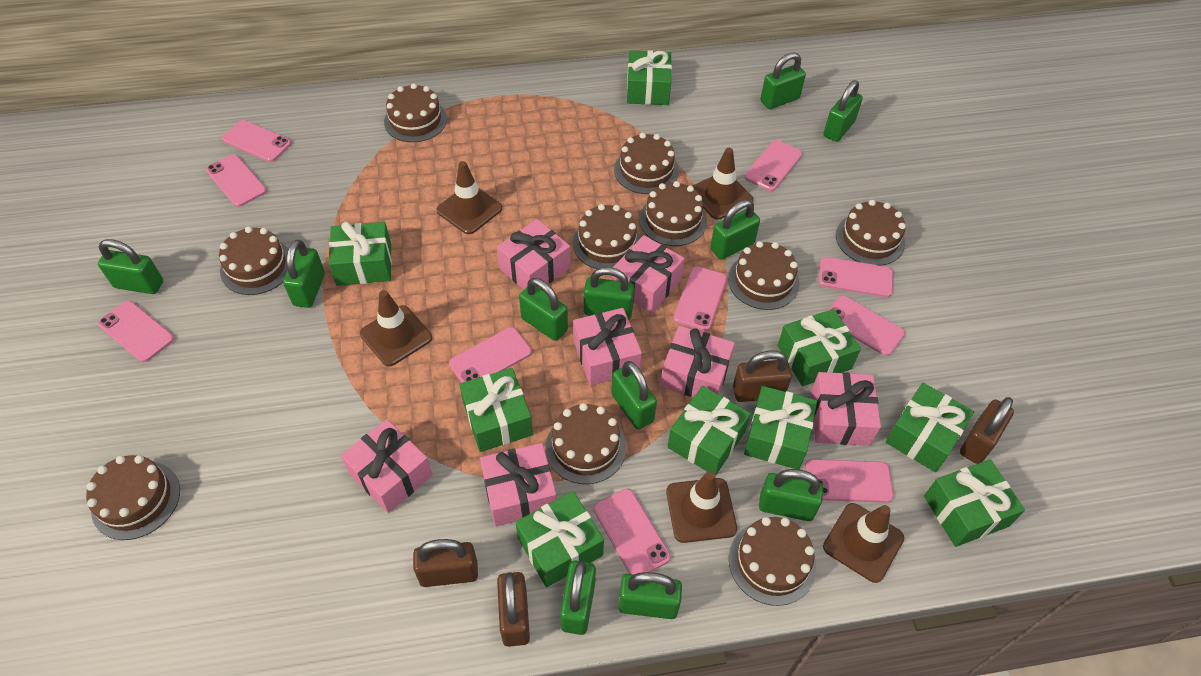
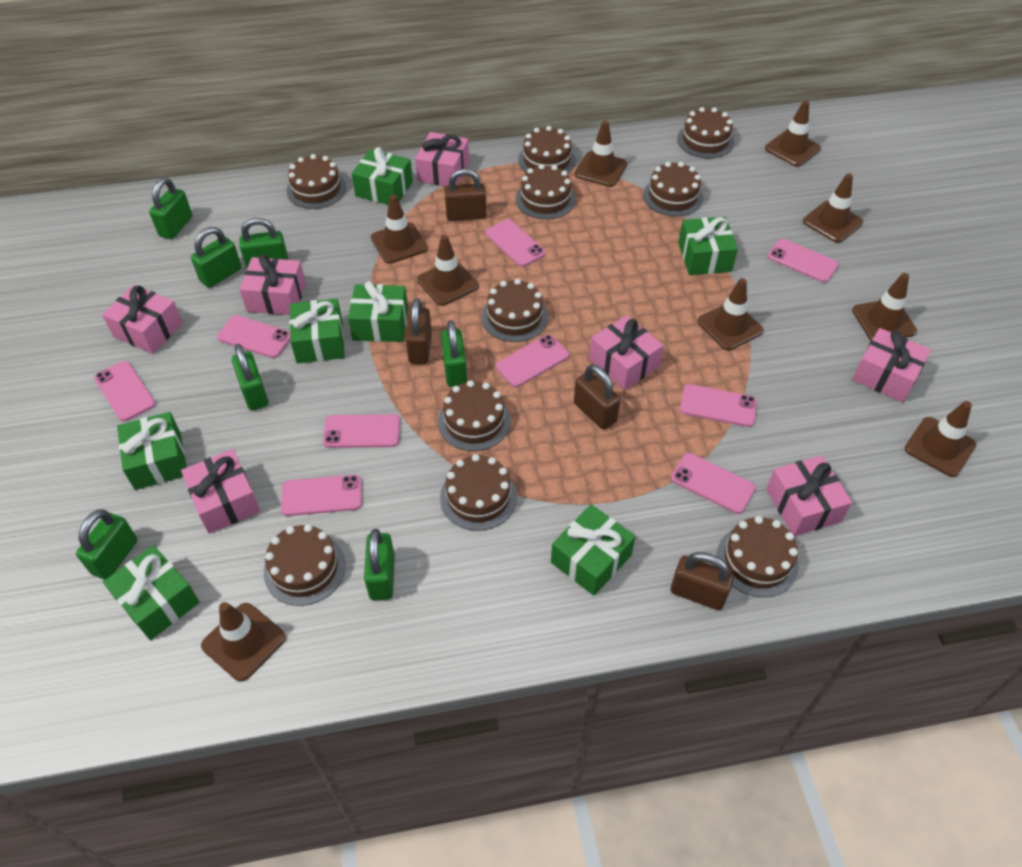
brown traffic cone: [360,290,432,366] [436,161,502,234] [666,471,737,543] [692,148,753,220] [823,503,904,583] = 5 -> [201,602,286,682] [371,195,428,264] [417,235,479,306] [575,121,627,187] [698,278,763,351] [765,100,821,167] [803,173,863,243] [852,273,917,341] [905,401,976,477] = 9
green gift: [329,222,392,286] [459,368,533,452] [515,491,604,587] [627,50,672,105] [667,386,751,476] [744,386,817,469] [777,309,861,386] [885,383,974,472] [924,459,1025,547] = 9 -> [103,545,200,640] [117,412,187,490] [289,299,345,363] [348,281,408,342] [352,147,413,205] [551,504,636,596] [678,217,738,275] = 7
green padlock: [98,239,163,294] [283,240,325,308] [519,278,568,341] [560,560,596,635] [584,267,634,320] [612,361,657,429] [619,572,682,619] [710,200,760,260] [759,469,823,521] [760,52,806,109] [823,80,863,142] = 11 -> [76,509,138,580] [149,177,193,239] [191,227,241,288] [232,344,269,411] [239,218,288,269] [364,529,395,600] [441,320,467,387] = 7
pink phone: [98,300,174,362] [206,154,267,207] [222,120,291,162] [449,327,532,383] [594,489,671,575] [673,266,727,331] [745,140,802,191] [805,459,894,503] [818,257,893,297] [827,295,905,356] = 10 -> [94,361,156,422] [217,315,290,358] [281,475,362,516] [323,414,400,448] [485,219,546,267] [496,335,569,387] [671,453,756,514] [680,384,757,427] [767,239,839,283] = 9

